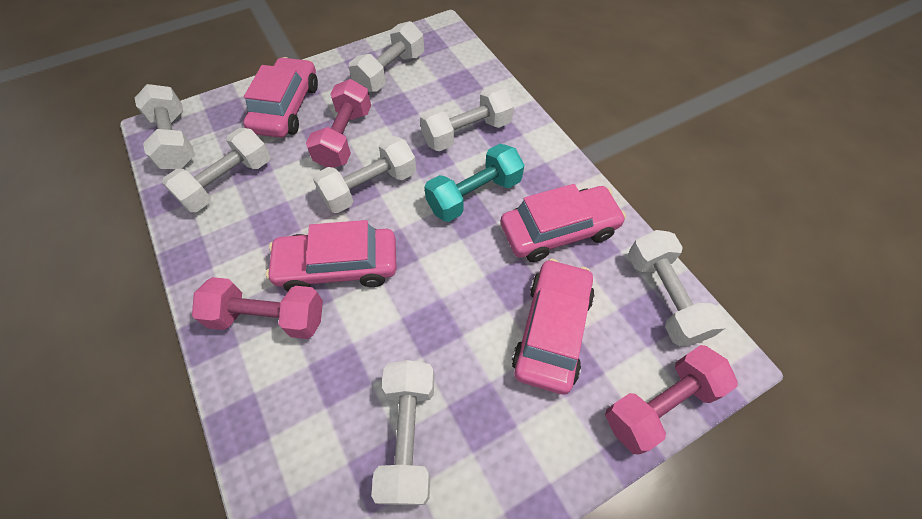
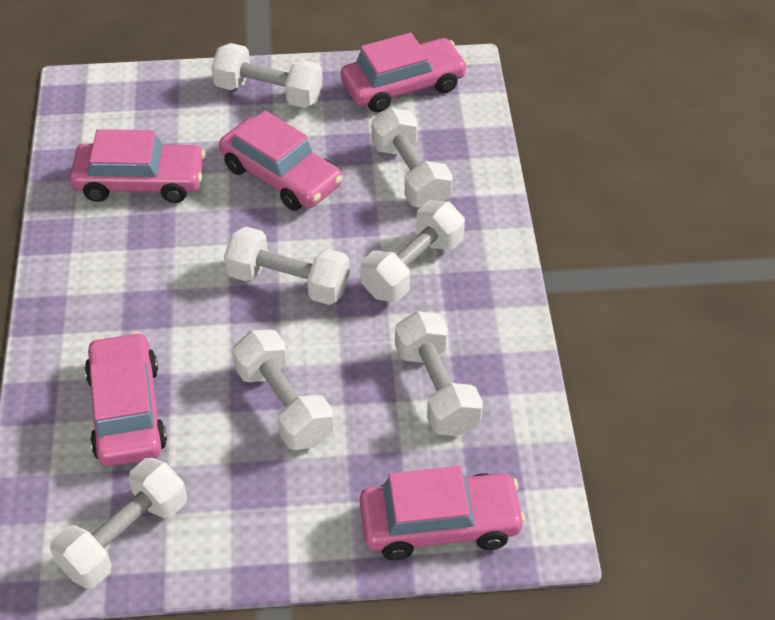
pink car: [243,57,318,138] [266,220,397,291] [501,184,626,262] [512,259,595,394] = 4 -> [70,129,206,203] [85,332,167,466] [219,110,343,211] [341,33,468,112] [360,466,526,560] = 5
pink dumbbell: [192,277,323,339] [306,79,371,168] [605,345,737,454] = 3 -> none = 0
turquoise dumbbell: [424,144,524,222] = 1 -> none = 0

